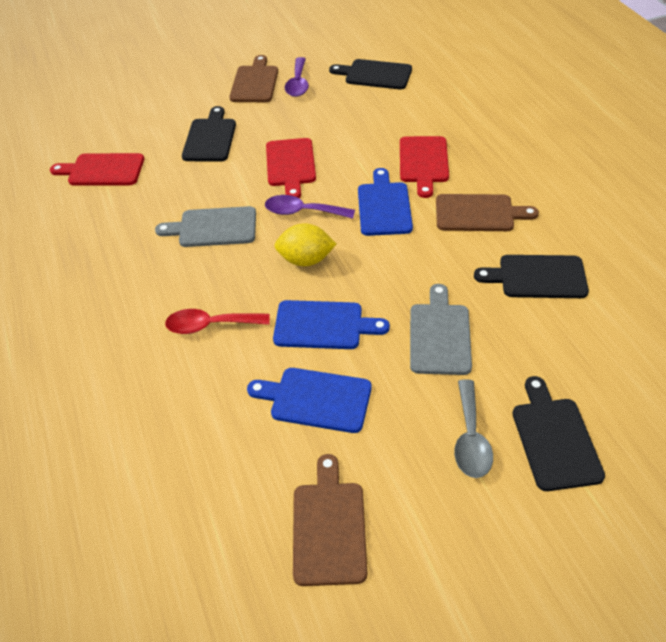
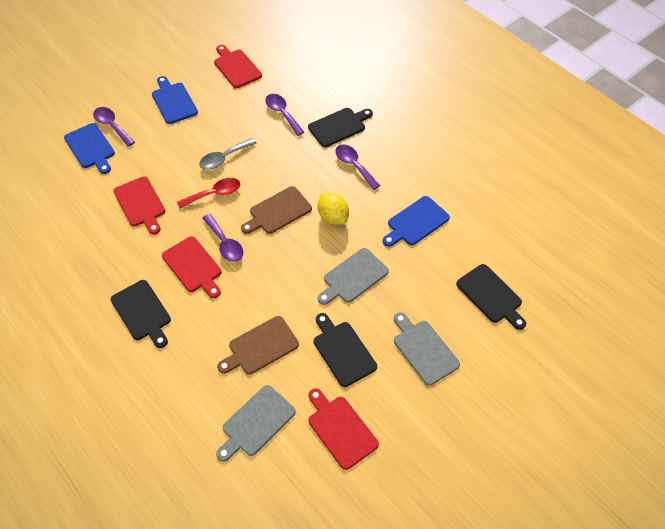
brown cutting board: [229,55,278,102] [293,454,367,586] [436,194,539,231] = 3 -> [217,316,299,375] [241,186,312,234] = 2
grey cutting board: [155,206,256,247] [410,284,472,375] = 2 -> [216,385,296,462] [318,248,389,305] [394,312,460,386] = 3
purple spoon: [265,195,355,219] [285,57,309,97] = 2 -> [93,107,135,147] [202,214,243,262] [265,94,304,136] [335,144,380,190] = 4
red cutting board: [50,153,144,185] [266,138,316,198] [400,136,449,198] = 3 -> [113,176,165,234] [162,236,222,298] [214,45,262,88] [308,388,379,470] = 4

